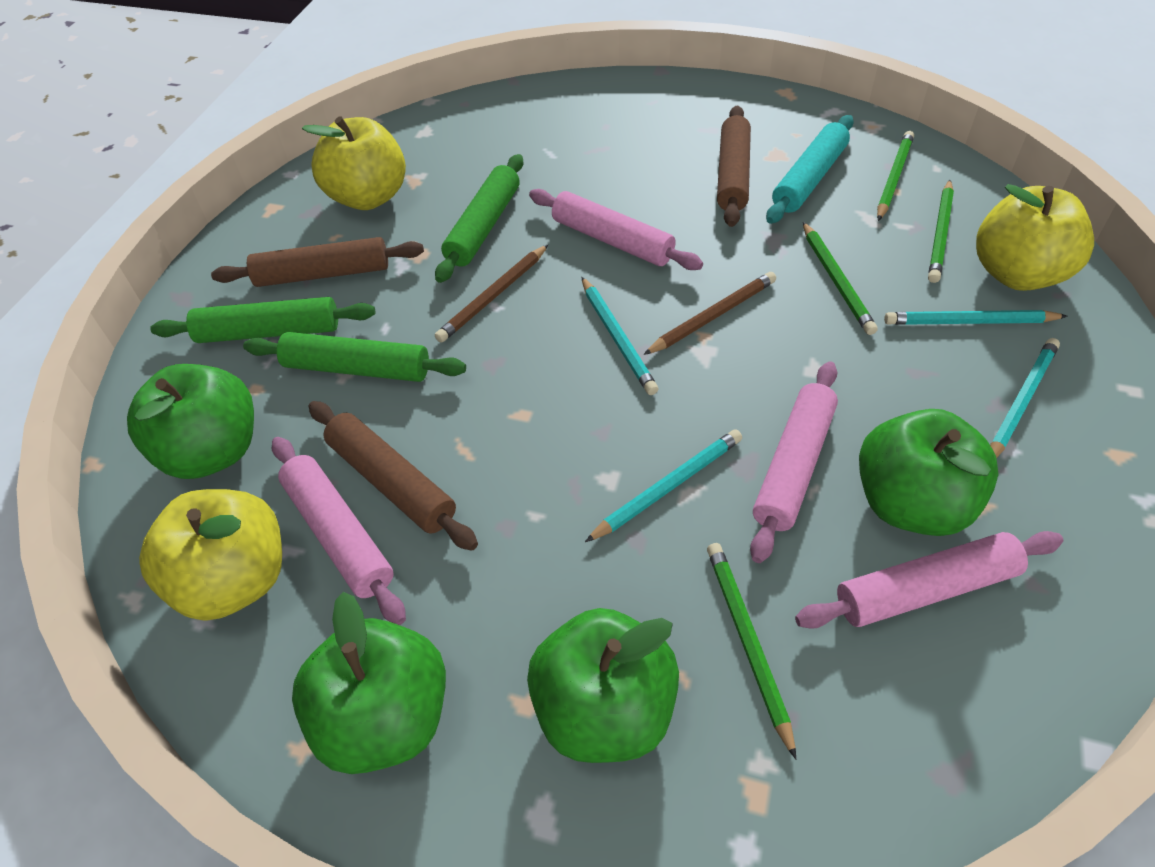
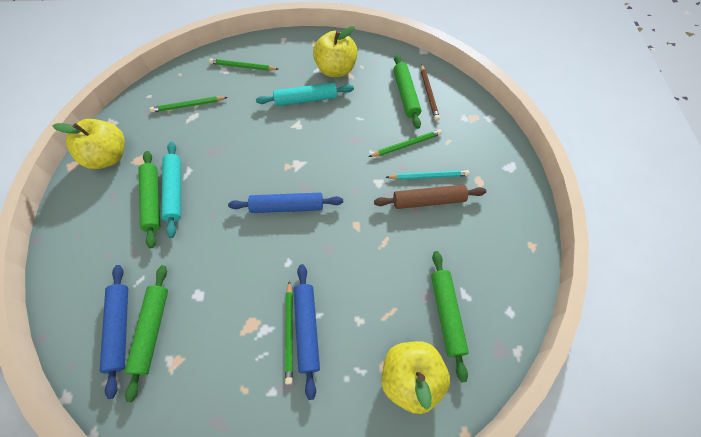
blue rolling pin: none = 0 -> [100,265,128,399] [228,193,343,213] [293,264,320,400] = 3
brown pencil: [435,245,548,343] [643,272,776,355] = 2 -> [421,64,440,121] = 1
brown rolling pin: [211,237,424,287] [308,401,478,551] [717,106,751,227] = 3 -> [374,185,486,209] = 1
green apple: [127,364,254,479] [292,592,446,774] [527,608,679,763] [859,409,999,536] = 4 -> none = 0
green rolling pin: [150,297,375,343] [243,332,466,382] [435,154,523,283] = 3 -> [125,265,168,402] [138,151,160,248] [393,54,421,129] [431,251,469,382] = 4
pink rolling pin: [272,437,406,625] [529,189,703,270] [750,361,838,563] [795,531,1063,629] = 4 -> none = 0
turquoise pencil: [582,277,658,395] [585,429,742,542] [884,310,1068,325] [990,338,1060,458] = 4 -> [385,170,470,180] = 1
turquoise rolling pin: [766,115,854,224] = 1 -> [161,142,181,238] [256,82,354,106] = 2

